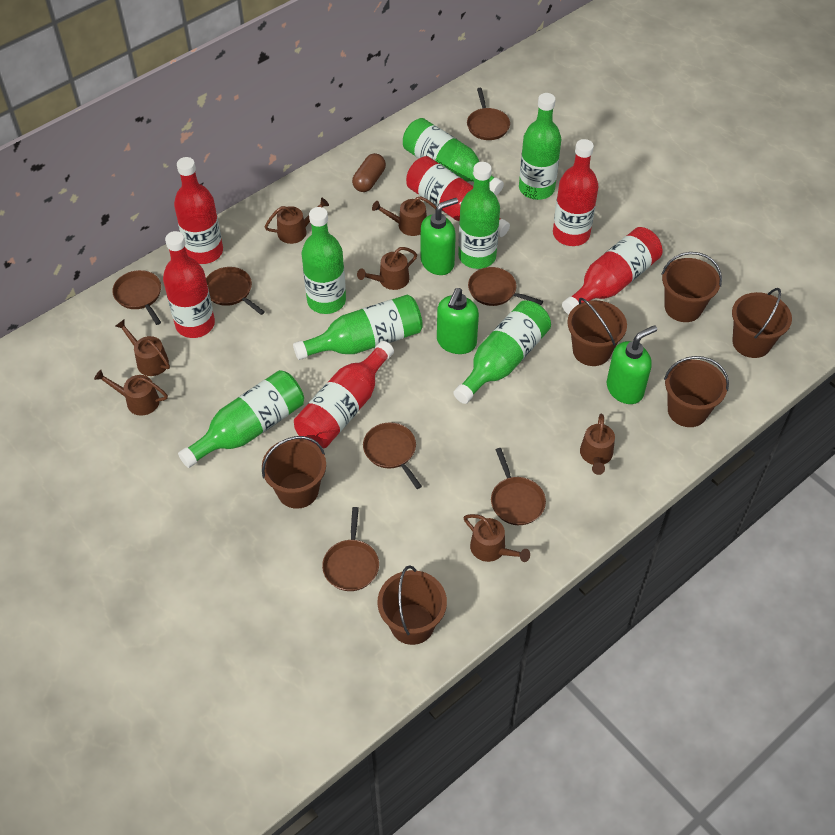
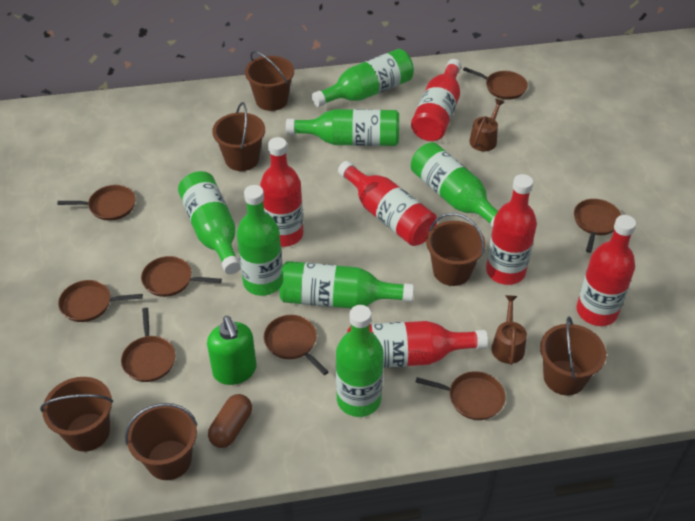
brown pan: [112,270,161,325] [206,267,265,315] [322,507,379,591] [363,422,422,489] [467,88,510,140] [468,267,543,306] [491,448,546,525] = 7 -> [57,185,136,221] [58,280,143,322] [121,308,175,382] [141,256,222,297] [264,315,328,375] [416,371,506,420] [463,67,528,100] [574,199,621,253] = 8
brown watering can: [94,370,168,416] [115,320,170,376] [265,198,329,244] [357,247,417,290] [372,196,437,236] [464,514,530,562] [580,414,615,475] = 7 -> [469,99,505,151] [491,295,527,365] = 2
green soap dispenser: [421,198,458,275] [437,288,479,354] [607,325,657,404] = 3 -> [207,316,257,385] = 1

